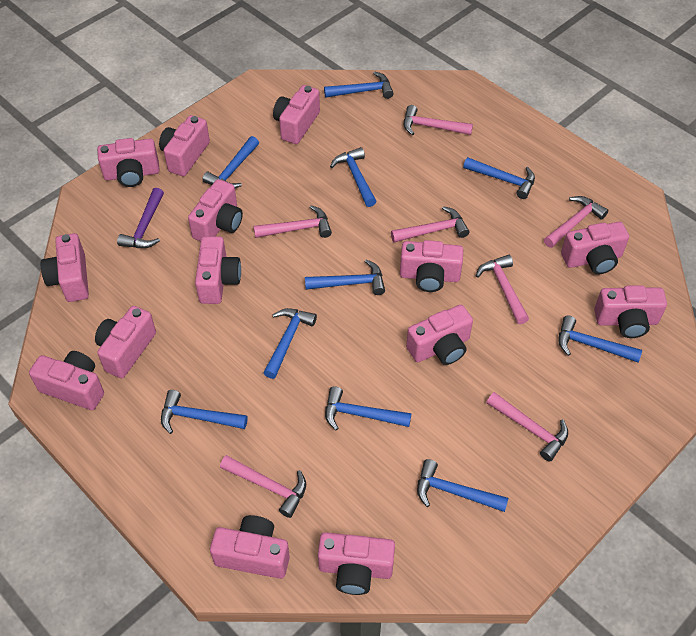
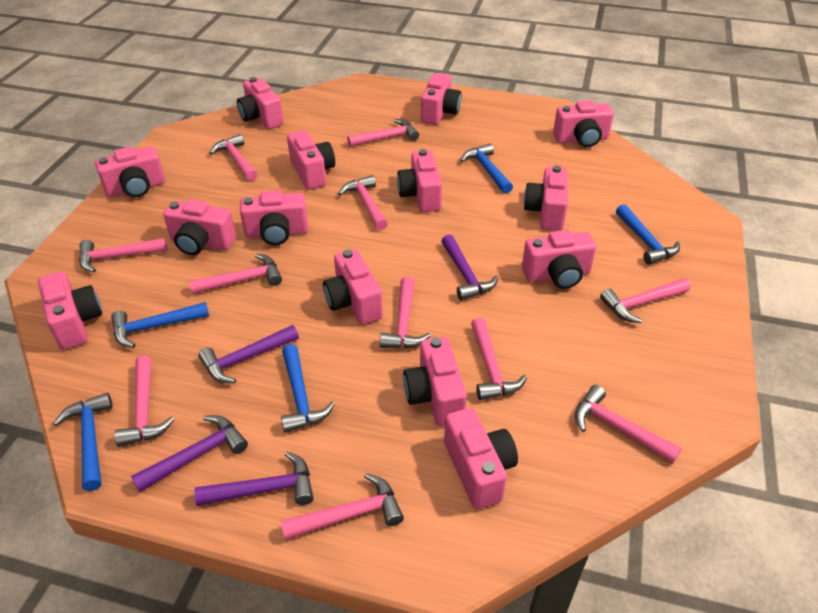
blue hammer: [161,390,248,434] [202,136,259,188] [263,308,317,379] [305,259,385,295] [324,72,394,99] [325,386,411,430] [330,147,376,207] [417,459,508,512] [463,157,535,199] [558,316,642,362] = 10 -> [53,393,112,491] [111,302,209,348] [281,344,335,433] [460,143,513,194] [616,204,680,265] = 5
pink hammer: [220,455,306,518] [254,205,332,238] [391,206,469,243] [404,105,473,135] [476,255,529,324] [486,392,568,462] [544,196,608,248] = 7 -> [79,238,167,272] [114,356,175,447] [189,254,282,294] [210,134,257,181] [281,473,404,540] [339,175,388,230] [347,119,419,147] [380,277,431,348] [471,318,527,400] [575,385,682,463] [600,278,691,323] = 11
purple hammer: [117,188,164,248] = 1 -> [131,415,248,492] [194,452,314,506] [198,325,299,383] [441,234,498,301] = 4

